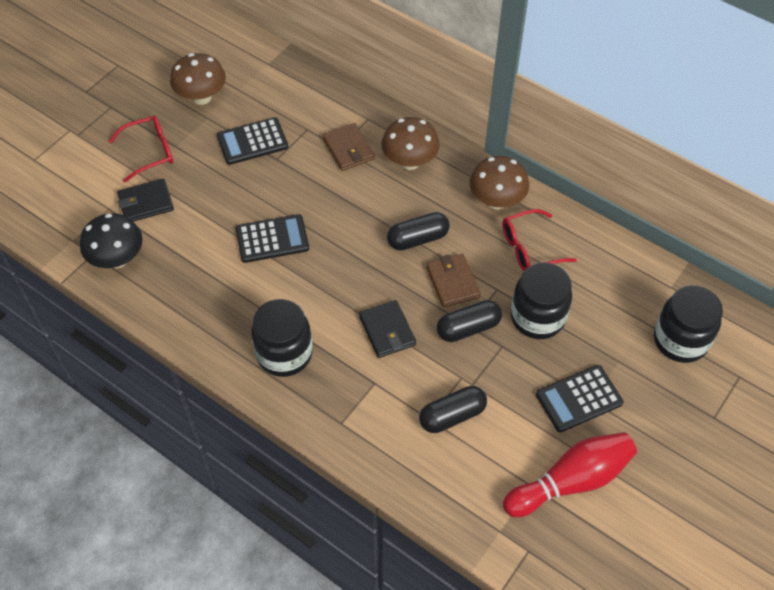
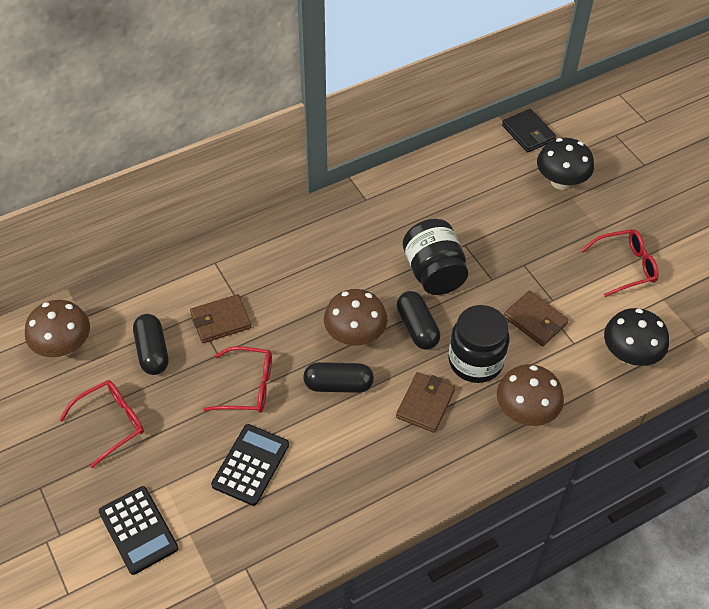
black calculator: [217,117,288,165] [236,214,309,263] [536,365,623,432] = 3 -> [99,486,178,575] [211,424,289,506] = 2
black jar: [251,299,313,377] [511,262,572,339] [654,285,723,363] = 3 -> [403,219,468,295] [448,305,509,383] = 2
black mushroom: [80,213,143,268] = 1 -> [537,138,594,190] [604,308,669,366] = 2
black wallet: [117,178,174,222] [359,300,416,358] = 2 -> [502,109,556,153] = 1
brown wallet: [322,123,375,171] [426,254,481,307] = 2 -> [190,294,251,343] [396,372,455,433] [504,291,569,346] = 3
red bowling pin: [503,432,637,517] = 1 -> none = 0
red glasses: [109,116,173,182] [502,209,576,271] = 2 -> [59,380,144,468] [203,346,272,413] [581,229,659,297] = 3

